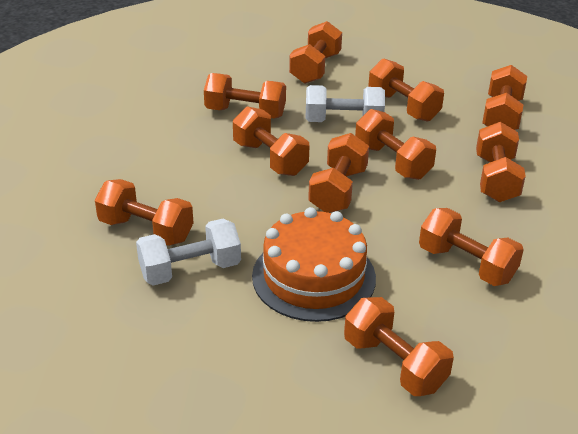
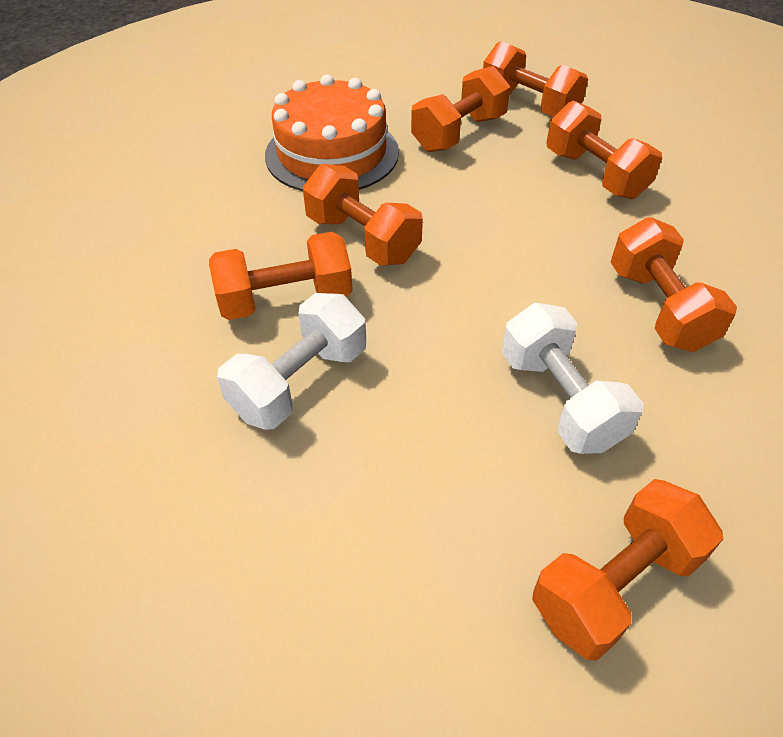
orange dumbbell: [95,179,193,246] [204,73,286,119] [233,106,309,176] [289,21,342,84] [308,133,369,213] [344,297,454,396] [355,109,436,180] [368,58,444,122] [419,208,524,286] [476,122,526,202] [482,65,527,130] = 11 -> [209,232,353,320] [303,164,423,266] [411,66,510,152] [483,41,588,117] [532,479,724,661] [547,100,662,199] [611,217,737,352] = 7

